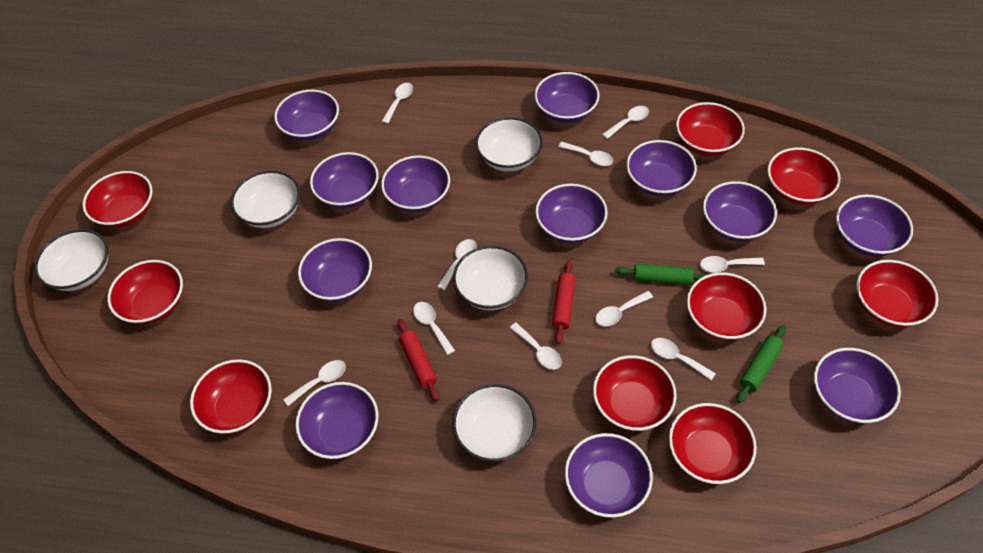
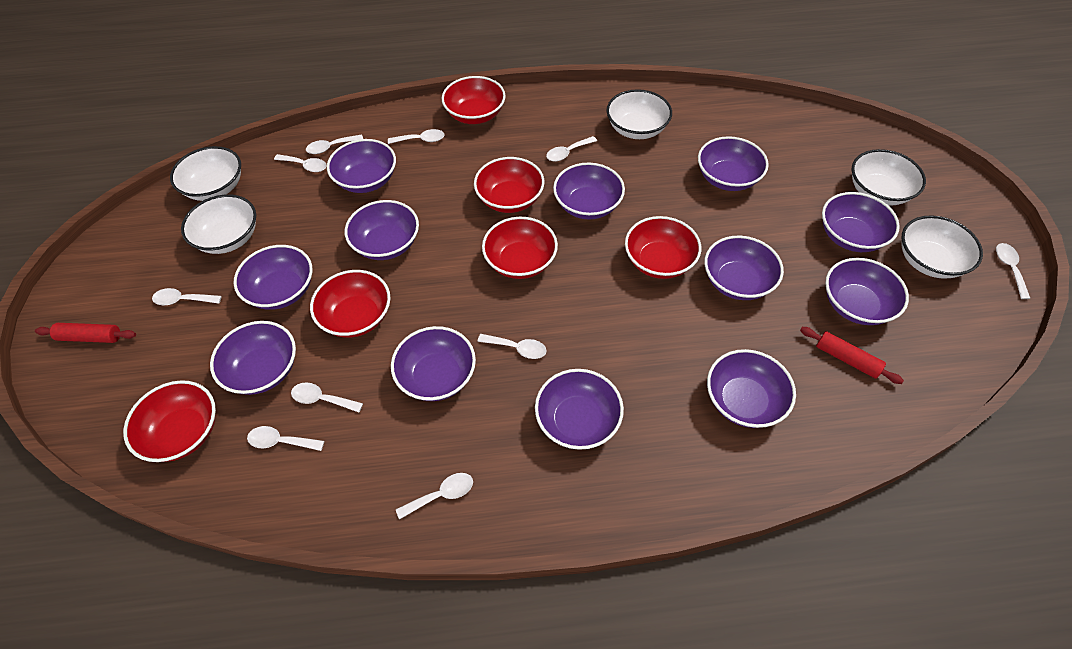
green rolling pin: [615,263,709,285] [737,325,786,403] = 2 -> none = 0
red bowl: [82,171,153,228] [107,260,183,324] [190,359,272,434] [593,355,677,431] [669,403,757,484] [676,102,745,156] [687,272,766,340] [767,147,840,205] [856,260,938,327] = 9 -> [123,380,216,462] [310,270,390,338] [442,76,506,124] [474,157,544,213] [482,217,558,279] [625,216,701,279] = 6

